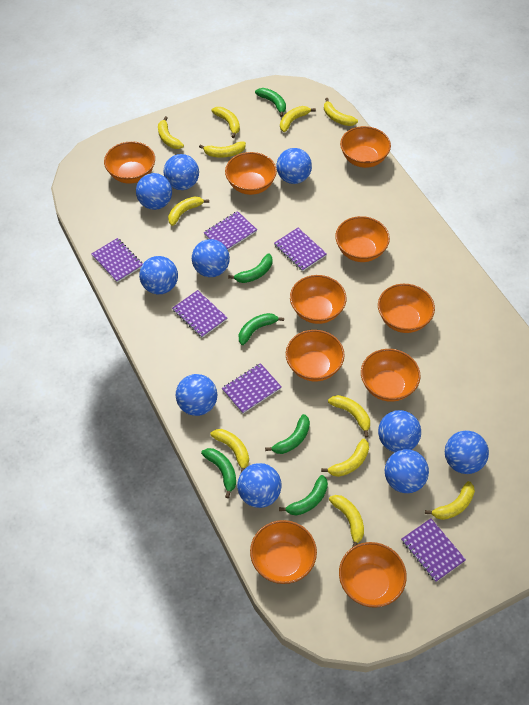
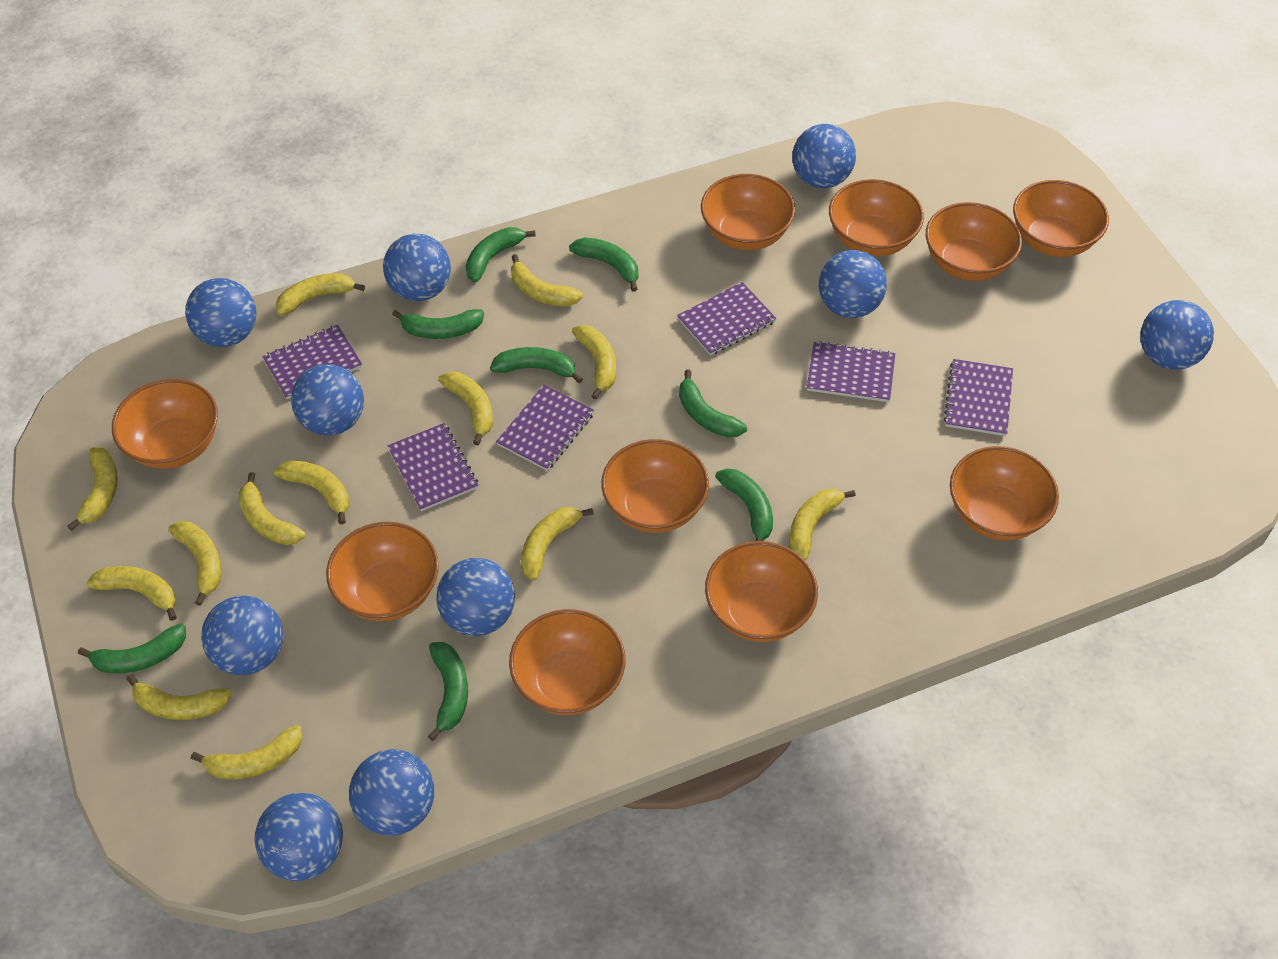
green banana: [201,448,236,498] [228,254,272,283] [239,313,284,345] [255,88,286,117] [265,414,310,454] [279,475,328,516] = 6 -> [78,623,186,674] [392,309,484,339] [428,642,468,741] [466,227,536,282] [490,347,583,384] [569,237,638,292] [679,370,747,438] [715,468,773,541] = 8
yellow banana: [158,116,184,149] [168,196,209,226] [199,142,246,158] [210,429,249,472] [211,107,240,138] [280,106,316,132] [321,439,369,477] [324,98,358,126] [328,395,370,437] [329,495,364,547] [425,481,475,520] = 11 -> [67,447,118,531] [87,566,177,621] [126,674,232,720] [168,521,221,606] [191,725,302,779] [238,472,306,545] [274,460,349,524] [276,273,365,316] [438,372,493,445] [511,254,583,307] [521,507,593,581] [572,325,616,400] [789,489,856,561] = 13

